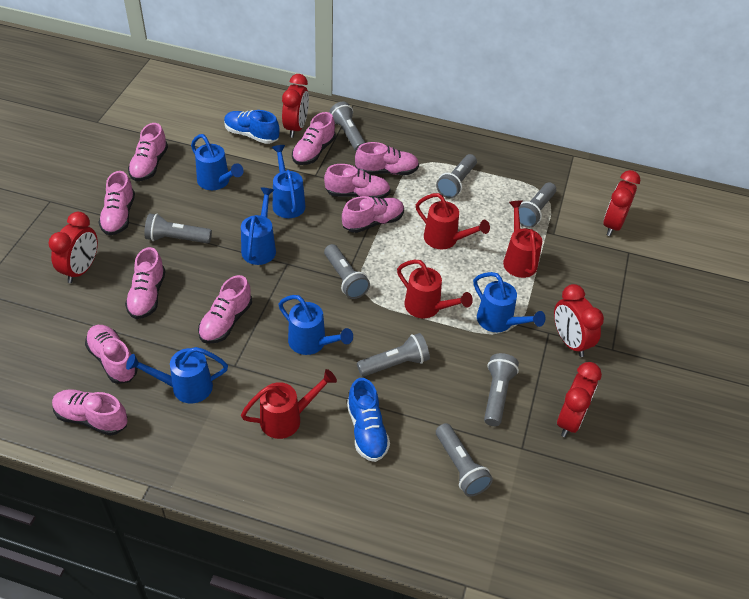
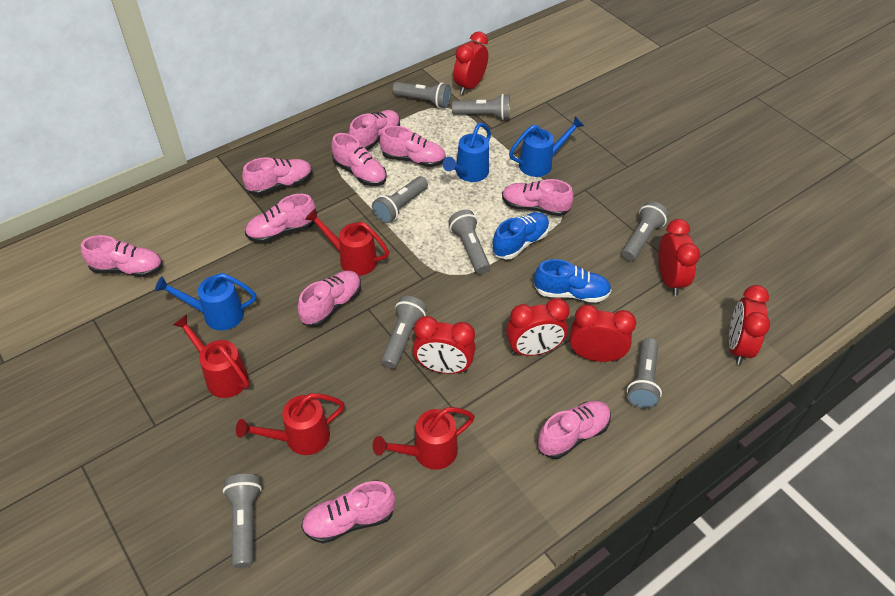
blue watering can: [126,347,228,403] [191,134,244,190] [241,187,276,265] [272,145,306,218] [278,295,353,355] [473,272,546,332] = 6 -> [155,273,256,331] [442,123,491,182] [509,116,584,177] = 3
red clock: [49,212,98,283] [282,74,309,138] [554,284,604,357] [557,362,602,437] [603,170,640,236] = 5 -> [413,316,475,374] [453,31,488,95] [506,298,570,356] [570,305,636,362] [658,219,700,296] [729,285,770,365] = 6

